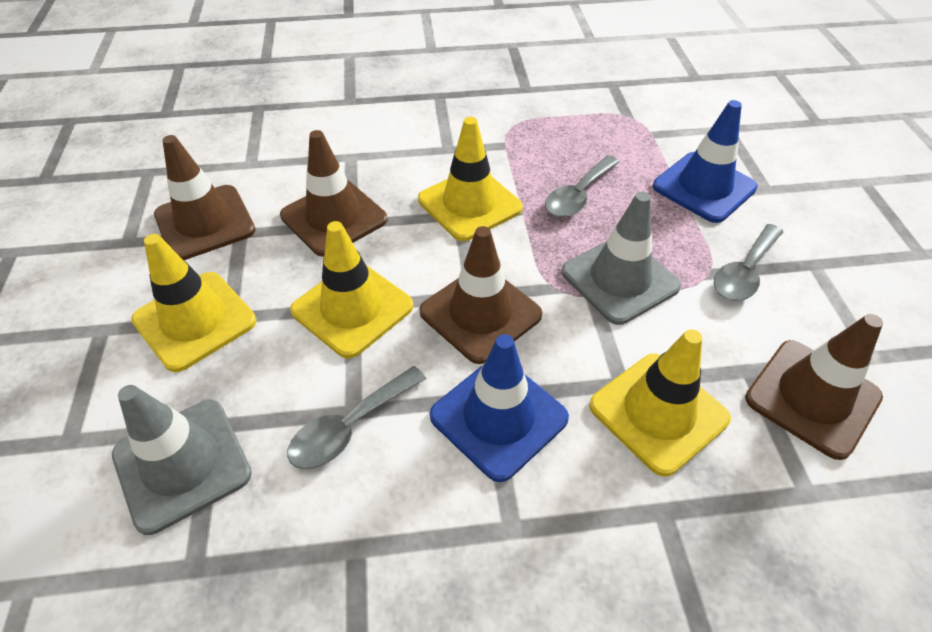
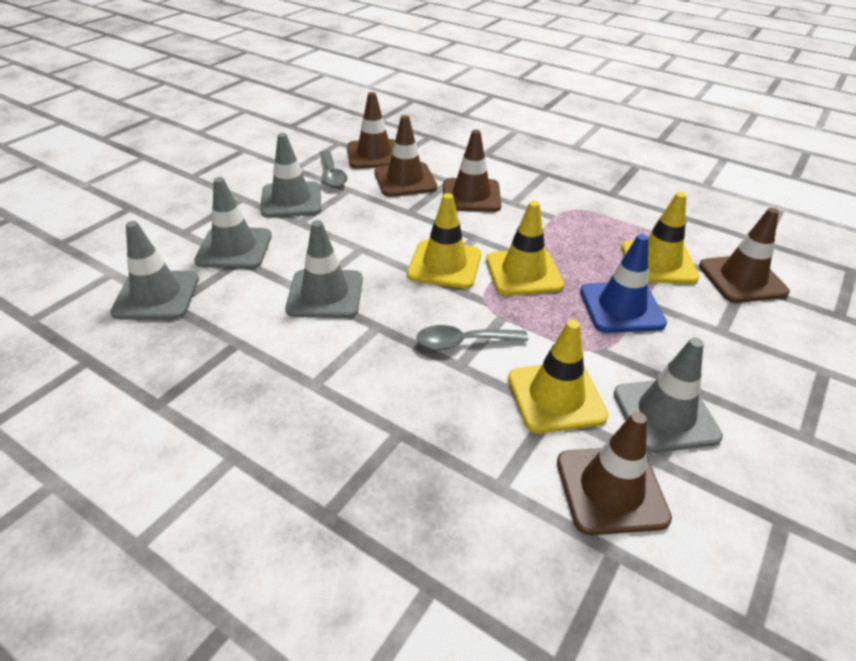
blue traffic cone: [430,334,569,482] [653,100,758,223] = 2 -> [580,234,667,333] = 1
brown traffic cone: [154,135,255,260] [280,130,388,257] [419,226,543,364] [745,314,883,460] = 4 -> [347,92,395,169] [374,115,437,197] [443,130,501,212] [557,412,672,535] [699,208,790,303] = 5
grey spoon: [287,366,426,469] [545,155,620,217] [714,224,783,301] = 3 -> [320,150,348,187] [416,325,528,350] = 2
grey traffic cone: [112,385,252,535] [562,192,681,325] = 2 -> [110,221,199,319] [194,177,272,269] [260,133,321,217] [285,220,363,318] [614,338,723,453] = 5

